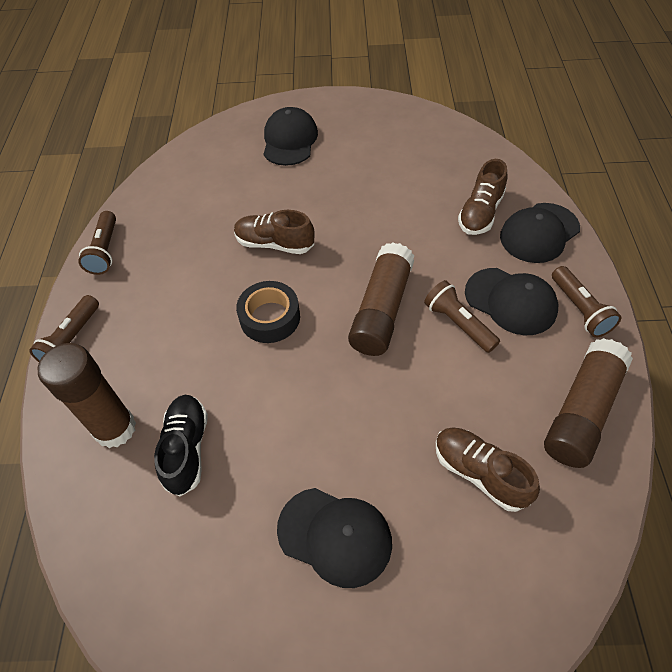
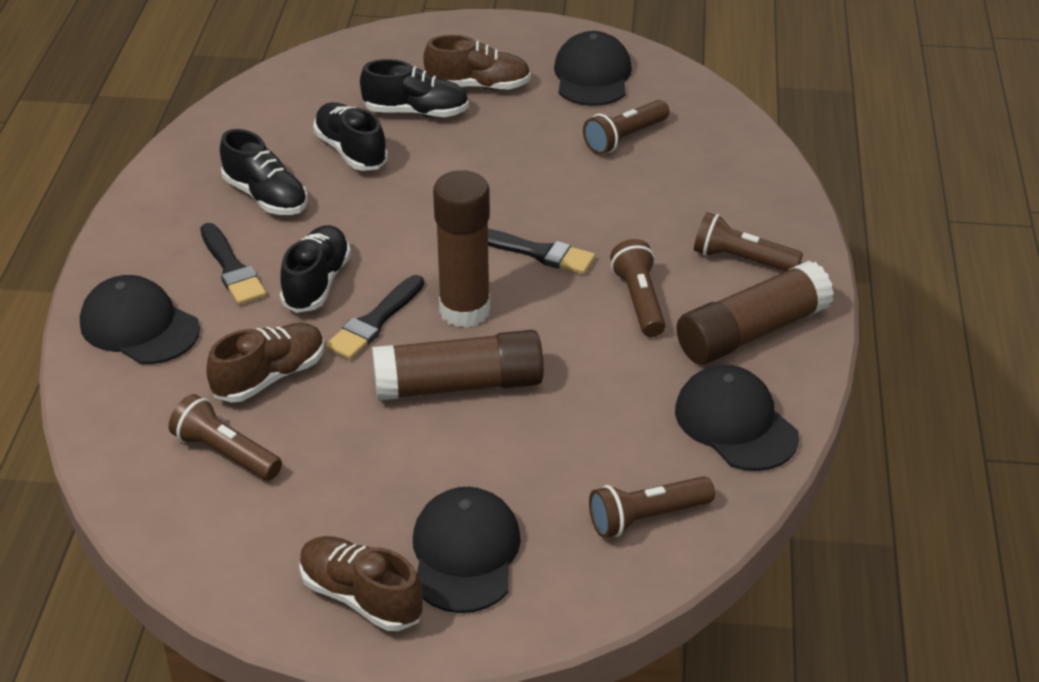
black brush: none = 0 -> [200,223,267,305] [326,275,424,360] [488,228,595,274] = 3
black shoe: [154,395,208,496] = 1 -> [220,129,308,215] [280,225,351,313] [313,103,388,171] [360,59,469,118] = 4
black tape: [236,281,300,343] = 1 -> none = 0
brown flashlight: [29,295,99,362] [78,211,116,275] [424,280,500,353] [552,266,621,338] = 4 -> [169,394,282,480] [583,100,670,155] [589,476,715,538] [610,239,665,337] [694,212,803,271] = 5

